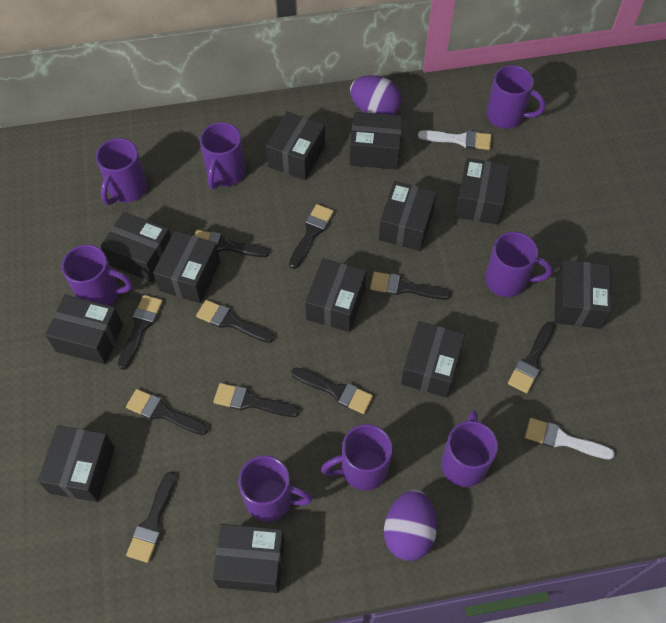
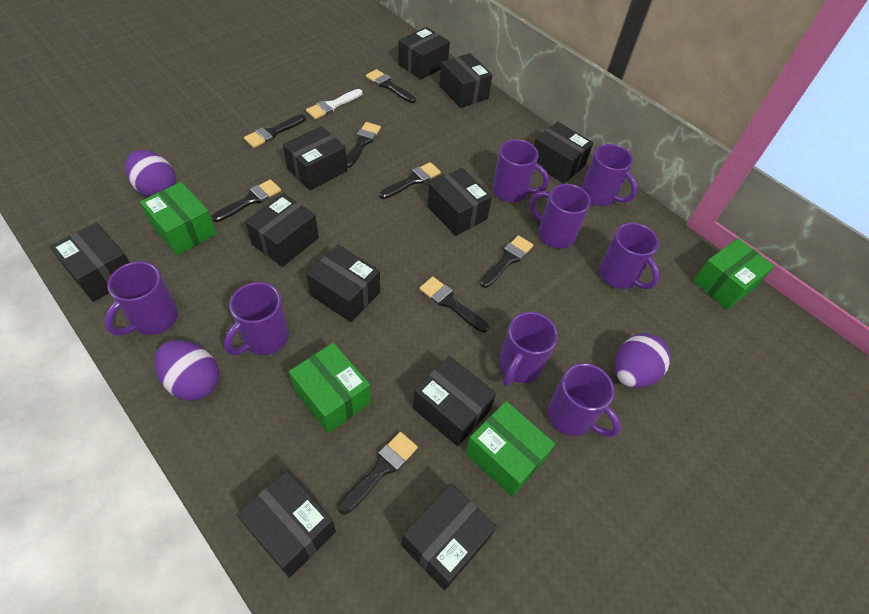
black box: [38,425,115,502] [45,295,123,364] [101,212,171,282] [153,231,220,303] [213,524,285,593] [266,111,325,180] [305,258,366,332] [350,112,403,170] [379,181,437,251] [401,321,465,398] [455,158,510,225] [555,260,611,329] = 12 -> [50,223,130,302] [236,470,336,578] [245,193,319,267] [283,126,347,190] [306,245,380,322] [398,27,450,80] [402,483,497,590] [413,356,496,446] [427,168,492,236] [439,53,493,108] [534,122,594,184] = 11
black brush: [118,295,163,370] [126,389,208,435] [126,472,176,563] [194,230,269,257] [196,300,274,343] [213,383,300,417] [289,204,334,269] [291,367,373,414] [370,272,451,300] [508,322,554,393] = 10 -> [211,179,281,222] [244,114,306,148] [338,432,418,515] [346,122,381,168] [366,69,416,103] [379,162,441,199] [419,277,489,333] [480,235,533,288] = 8
green box: none = 0 -> [140,182,216,255] [289,343,371,433] [465,401,555,497] [693,238,775,310] = 4
purple egg: [350,75,401,115] [384,490,437,561] = 2 -> [125,150,176,197] [155,340,219,401] [615,333,671,388] = 3
white brush: [418,130,491,150] [525,418,615,460] = 2 -> [306,89,362,119] = 1

